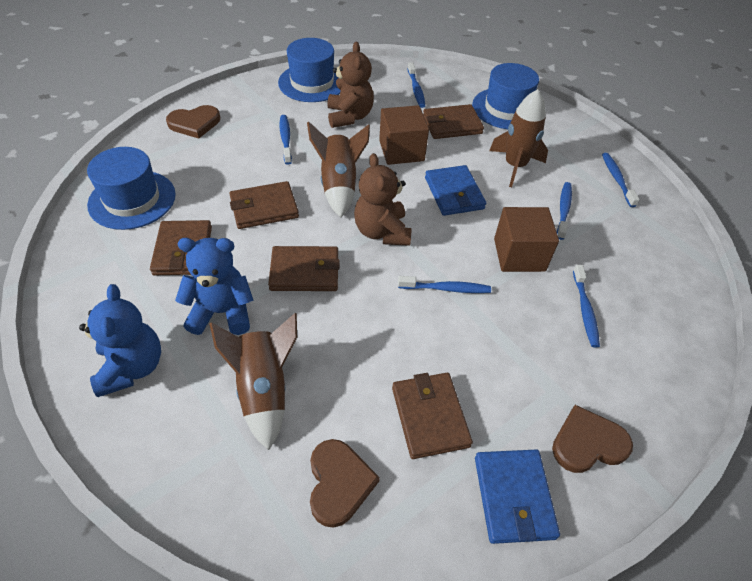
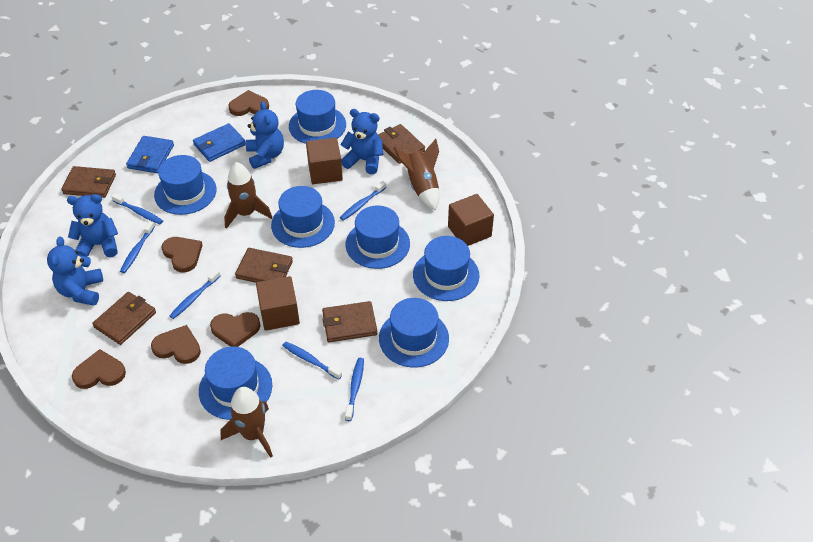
blue hat: [87,147,176,230] [278,38,340,102] [472,63,539,129] = 3 -> [154,155,217,215] [199,347,272,420] [271,186,335,248] [289,90,346,144] [345,206,410,269] [379,298,449,367] [413,236,480,301] = 7
blue teddy bear: [79,284,161,397] [175,238,254,335] = 2 -> [47,237,103,306] [67,194,118,257] [246,101,284,169] [341,109,383,174] = 4
brown cube: [379,105,429,165] [494,207,559,272] = 2 -> [256,276,300,331] [306,138,343,184] [448,194,494,246] = 3
brown heart: [166,105,220,139] [310,439,380,528] [552,405,633,473] = 3 -> [72,349,126,389] [151,325,201,364] [161,237,202,273] [210,312,261,347] [228,90,269,116] = 5
brown teddy bear: [327,42,374,128] [354,153,411,246] = 2 -> none = 0

